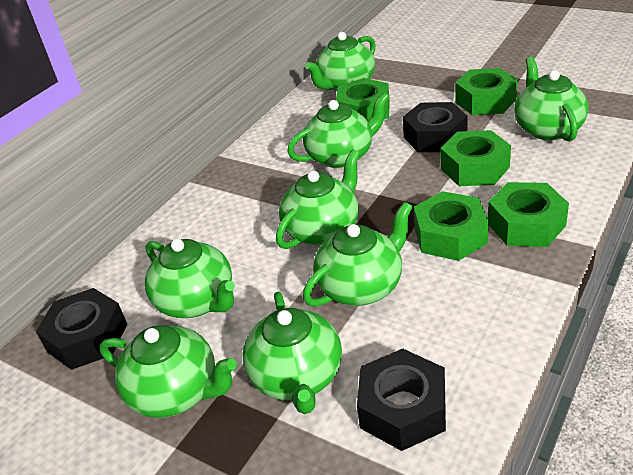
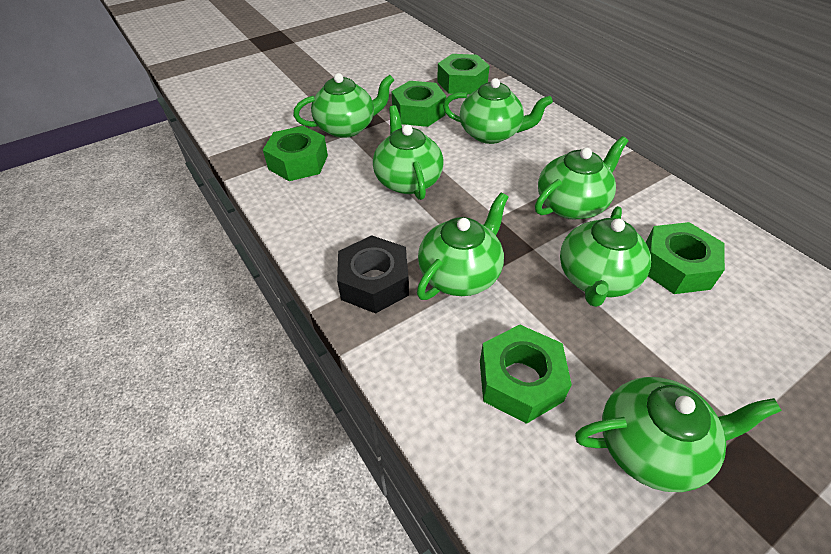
black nut: [36,288,127,370] [357,349,446,451] [403,102,468,152] = 3 -> [337,235,409,314] = 1
green teapot: [99,325,237,418] [145,239,235,318] [243,292,342,414] [276,149,360,249] [287,92,389,168] [303,202,413,307] [305,32,376,91] [514,57,589,142] = 8 -> [293,73,394,138] [373,105,444,200] [417,193,508,300] [443,78,553,144] [535,136,628,219] [560,206,651,307] [575,377,781,492] = 7

